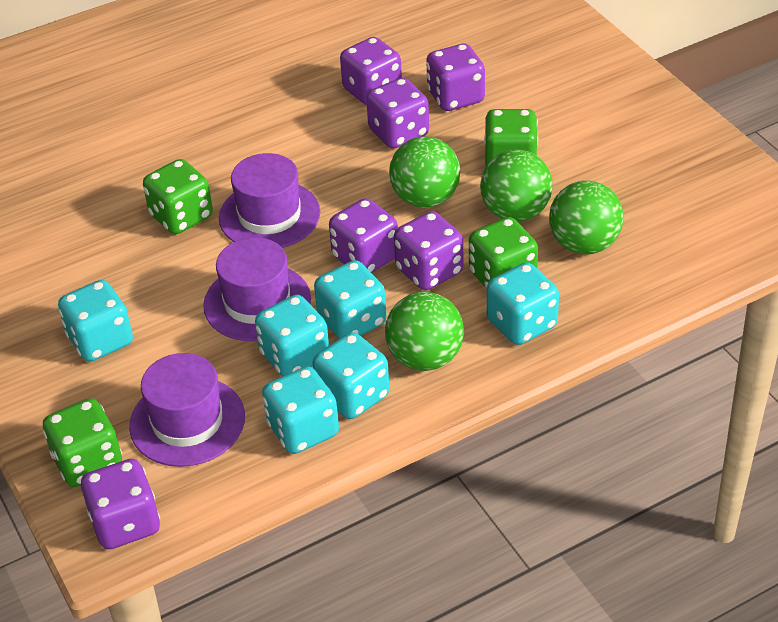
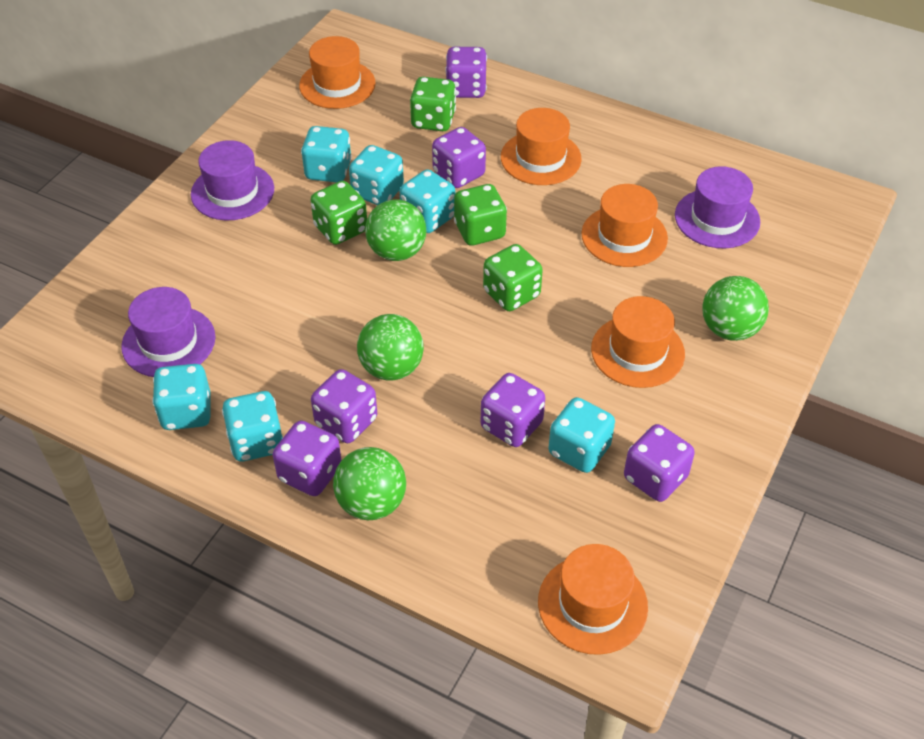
orange hat: none = 0 -> [299,36,376,109] [501,108,582,185] [538,544,648,655] [581,184,668,267] [591,296,685,388] = 5

